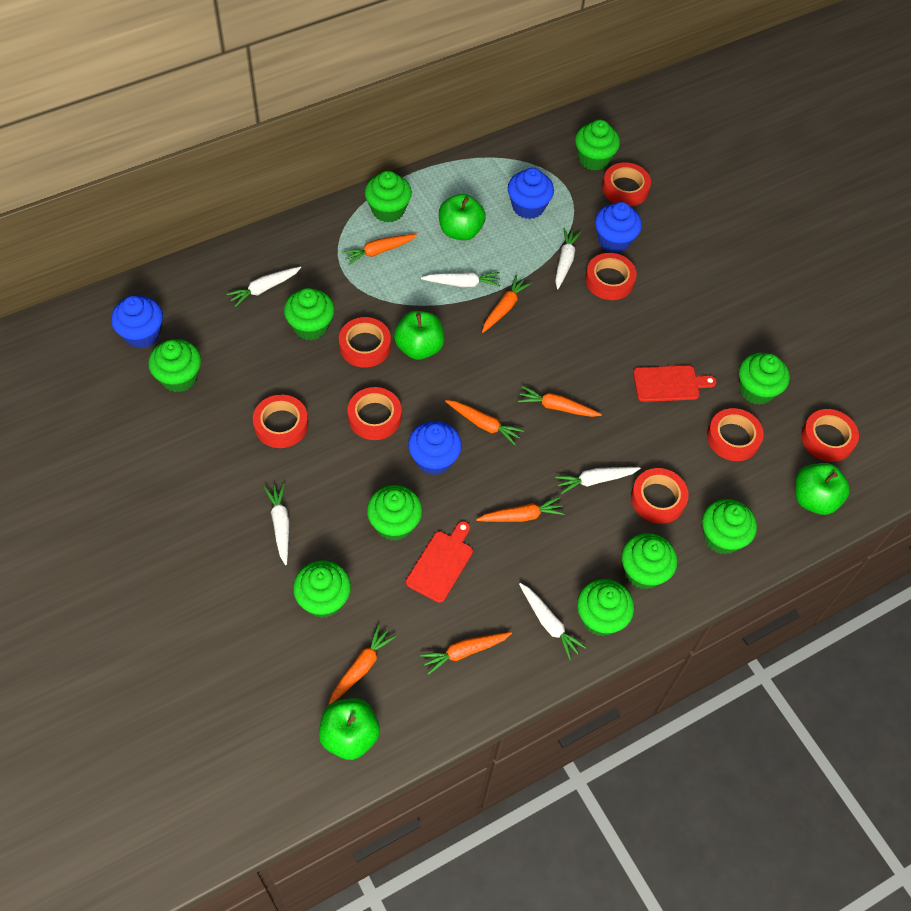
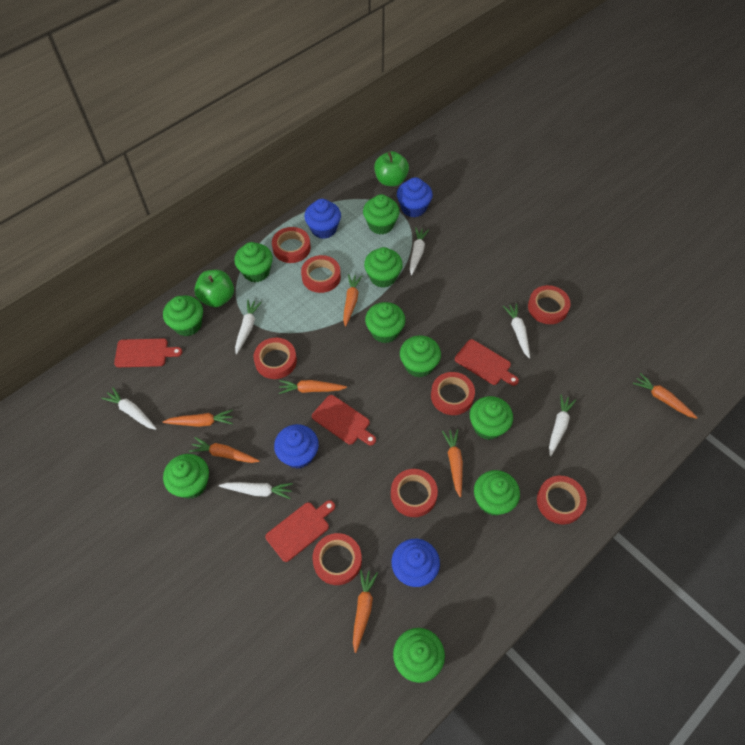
green apple: [319,698,380,760] [394,311,444,360] [439,194,486,240] [795,463,850,515] = 4 -> [194,270,234,307] [374,151,409,186] = 2
red cutting board: [406,521,473,603] [633,365,717,402] = 2 -> [114,338,182,367] [266,500,335,562] [312,395,376,445] [455,339,519,386] = 4

